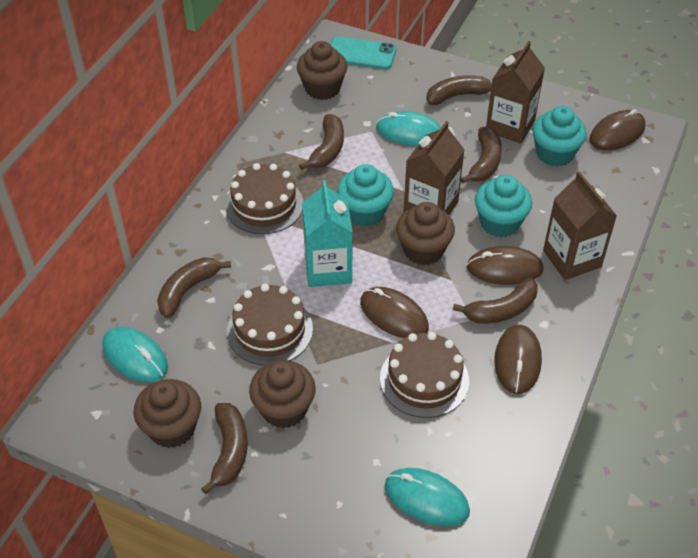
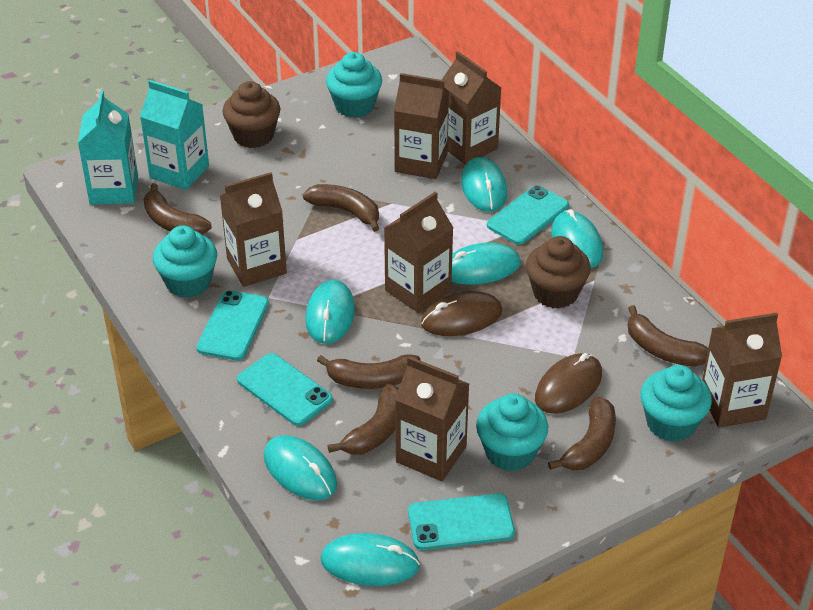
brown cake: [225,163,303,234] [227,284,313,365] [380,332,469,418] = 3 -> none = 0
brown carton: [404,121,465,215] [486,41,545,144] [543,171,617,280] = 3 -> [220,172,287,287] [384,192,453,313] [394,73,449,179] [395,356,469,481] [442,51,501,165] [702,312,782,428] = 6
brown cupcake: [134,379,201,448] [249,360,316,428] [297,41,347,100] [396,202,455,265] = 4 -> [222,81,280,148] [526,236,591,309] = 2
brown mouse: [360,287,429,338] [467,246,544,285] [495,325,542,394] [589,109,646,150] = 4 -> [421,291,503,336] [535,353,602,414] = 2
turquoise carton: [302,180,353,287] = 1 -> [78,91,138,204] [140,80,209,190] = 2
turquoise cupcake: [337,164,394,227] [475,175,532,237] [532,106,587,167] = 3 -> [153,226,217,298] [326,52,382,118] [476,393,548,471] [640,365,712,442] = 4
turquoise mouse: [102,327,168,382] [376,111,441,146] [385,468,470,526] = 3 -> [264,435,337,500] [305,280,355,344] [321,533,420,586] [452,243,521,285] [461,157,507,212] [551,209,603,268] = 6
turquoise phone: [330,36,396,69] = 1 -> [196,290,269,360] [237,353,333,426] [408,493,515,550] [487,185,569,245] = 4

